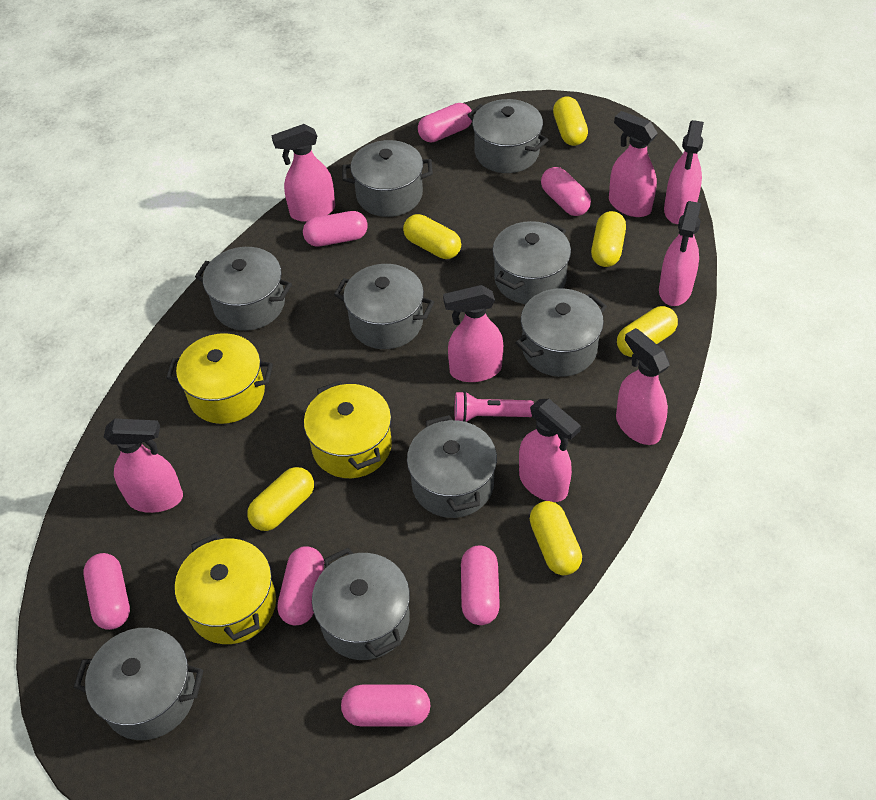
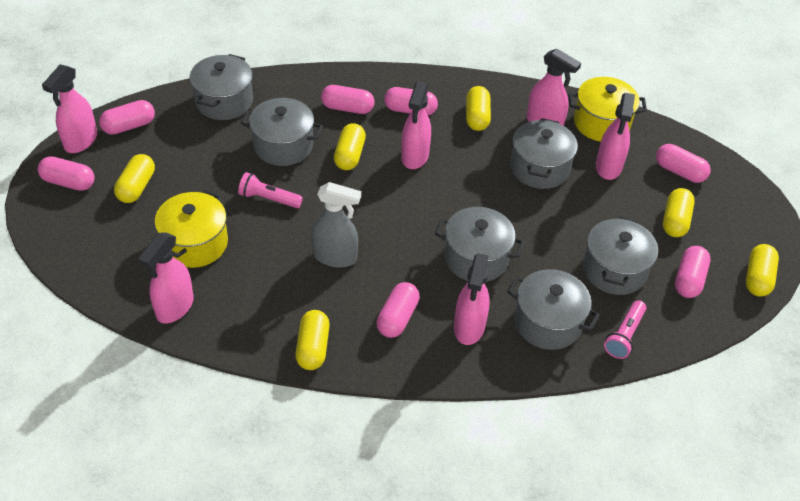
grey pot: [74,628,204,740] [195,247,292,331] [312,548,410,660] [334,264,434,349] [342,140,433,217] [407,415,497,518] [468,99,548,173] [492,221,571,304] [515,289,607,377] = 9 -> [190,54,253,120] [241,98,323,166] [435,207,524,282] [507,269,600,350] [510,118,578,189] [583,216,658,295] = 6
grey spray bottle: none = 0 -> [311,182,361,268] = 1
pink flashlight: [455,391,534,422] = 1 -> [238,172,303,208] [604,300,646,359] = 2
pink spray bottle: [104,419,183,513] [271,124,335,222] [443,285,503,382] [519,399,581,502] [609,111,657,217] [616,328,670,445] [659,201,701,306] [664,120,704,224] = 8 -> [42,64,97,153] [138,232,194,324] [401,81,431,169] [454,253,490,345] [527,49,581,126] [596,93,635,180] = 6
yellow pot: [166,333,273,424] [175,533,276,644] [304,380,392,478] = 3 -> [155,190,228,268] [568,77,647,142] = 2

